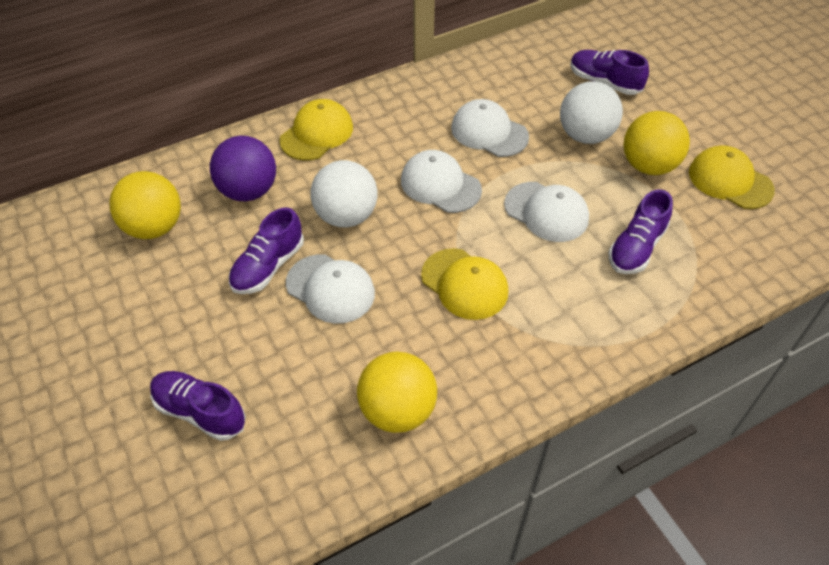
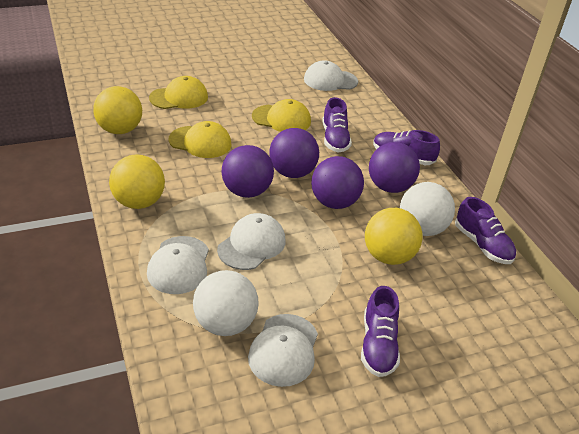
purple ball: [210,136,276,201] = 1 -> [222,145,274,198] [269,128,319,178] [311,156,364,209] [369,142,420,193] = 4

